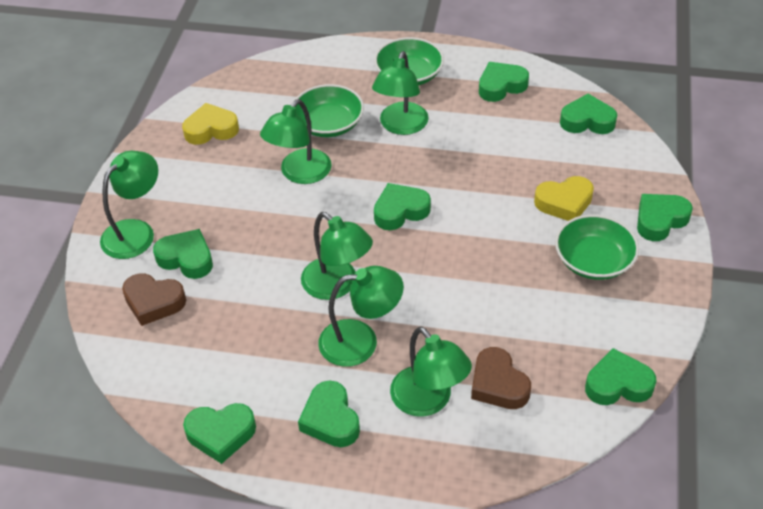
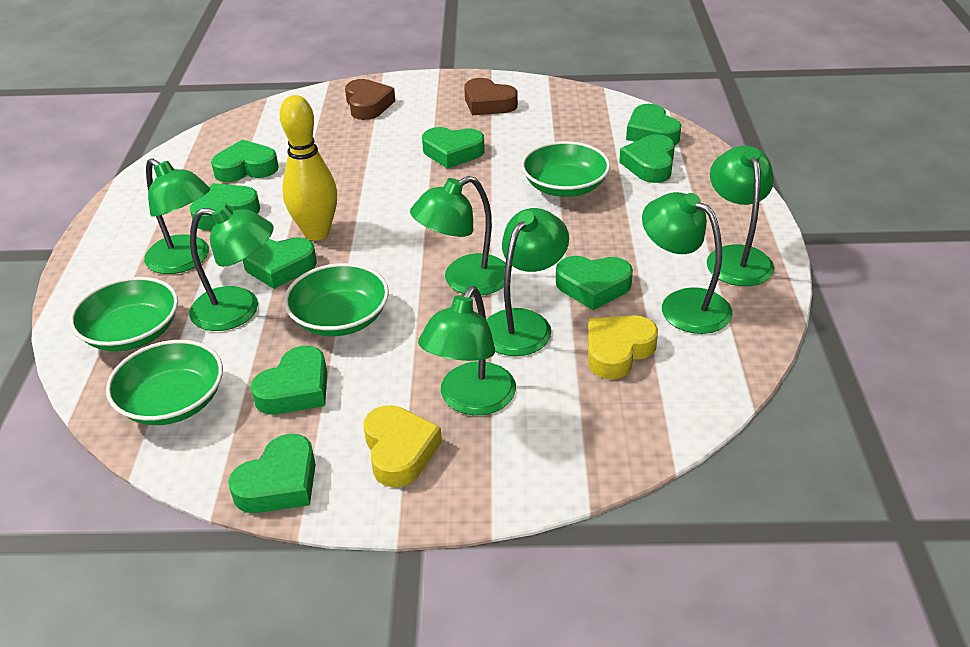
green bowl: [294,84,364,137] [374,37,444,85] [555,214,639,280] = 3 -> [70,277,178,351] [106,340,223,425] [284,263,389,336] [521,141,610,197] = 4
green heart: [153,229,213,279] [183,403,256,464] [298,381,360,447] [374,183,431,230] [479,62,529,102] [560,94,617,134] [585,348,656,405] [637,194,693,241] = 8 -> [190,183,260,230] [211,140,279,182] [228,434,316,513] [243,237,317,289] [250,346,327,414] [422,127,485,169] [556,256,633,310] [619,134,675,183] [626,104,681,145] = 9
green lamp: [100,151,158,259] [260,99,332,184] [301,212,373,300] [318,266,404,367] [372,51,429,135] [390,327,472,417] = 6 -> [144,158,210,274] [189,204,274,331] [410,176,505,295] [418,286,516,415] [486,208,569,356] [642,192,733,334] [707,146,774,286] = 7
yellow bowling pin: none = 0 -> [280,95,337,240] = 1

